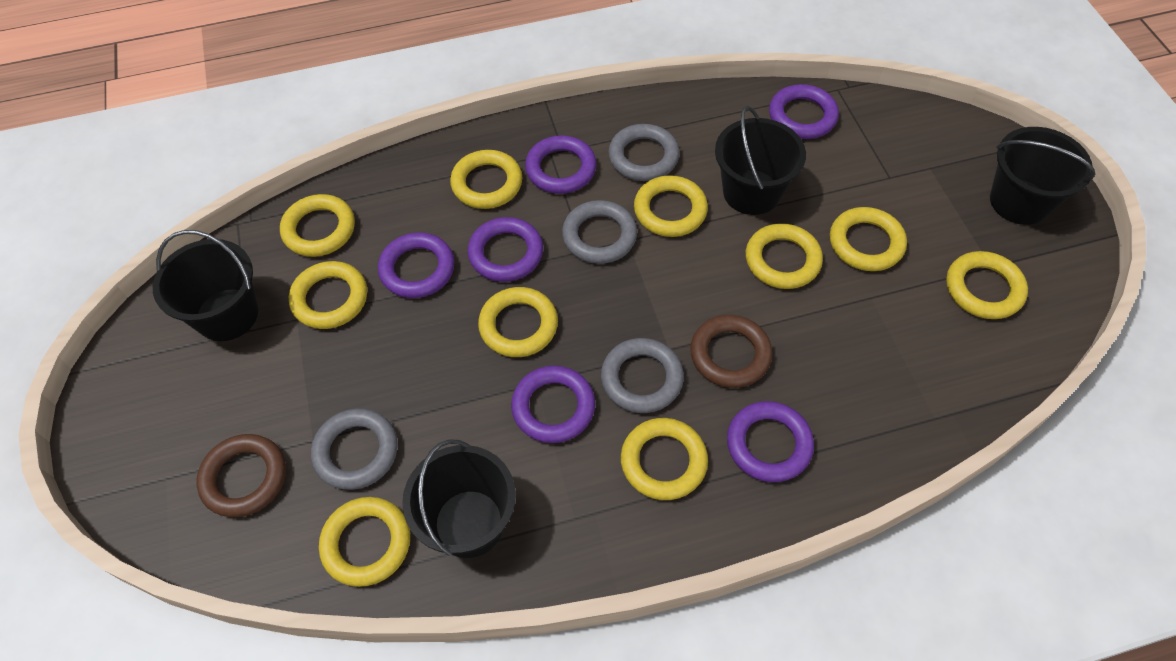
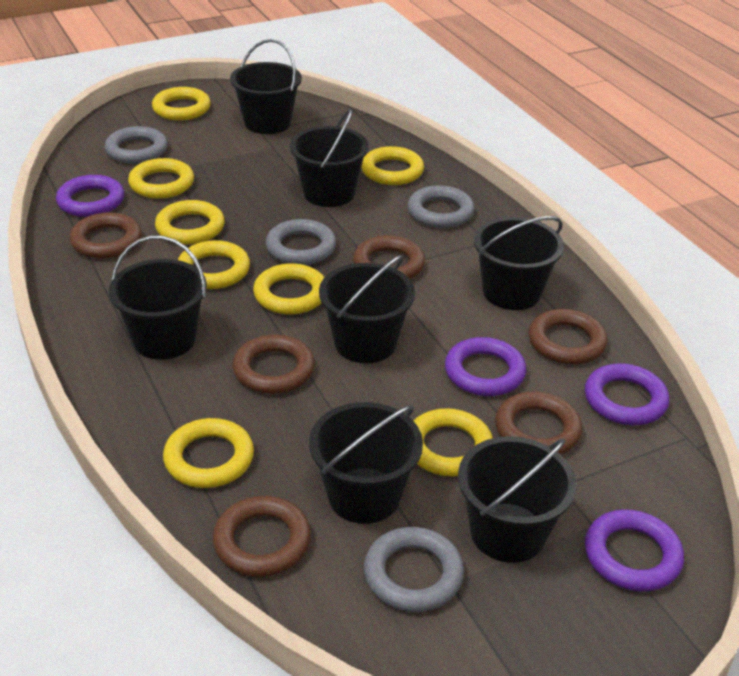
black bucket: [153,230,258,341] [402,439,516,558] [715,105,806,215] [990,127,1095,225] = 4 -> [109,236,207,360] [230,39,302,134] [290,109,369,207] [309,402,423,524] [319,255,415,363] [458,436,577,563] [474,216,564,310] = 7
brown ring: [197,434,286,517] [690,315,773,388] = 2 -> [69,212,142,259] [213,496,311,577] [233,334,315,394] [353,235,425,279] [495,392,582,455] [529,309,608,365] = 6
purple ring: [378,232,455,298] [467,217,543,282] [511,366,595,443] [525,135,597,194] [727,401,814,482] [769,84,839,139] = 6 -> [56,175,124,217] [445,337,526,396] [585,363,669,425] [585,509,684,591] = 4
yellow ring: [280,194,355,257] [289,261,367,329] [319,497,410,587] [450,150,522,209] [478,287,558,357] [621,418,708,500] [634,175,708,237] [746,223,823,289] [830,207,907,271] [946,251,1028,319] = 10 -> [128,158,194,199] [152,87,211,121] [155,200,225,245] [163,418,254,488] [178,240,250,289] [253,263,324,314] [361,146,424,185] [414,408,493,477] = 8

